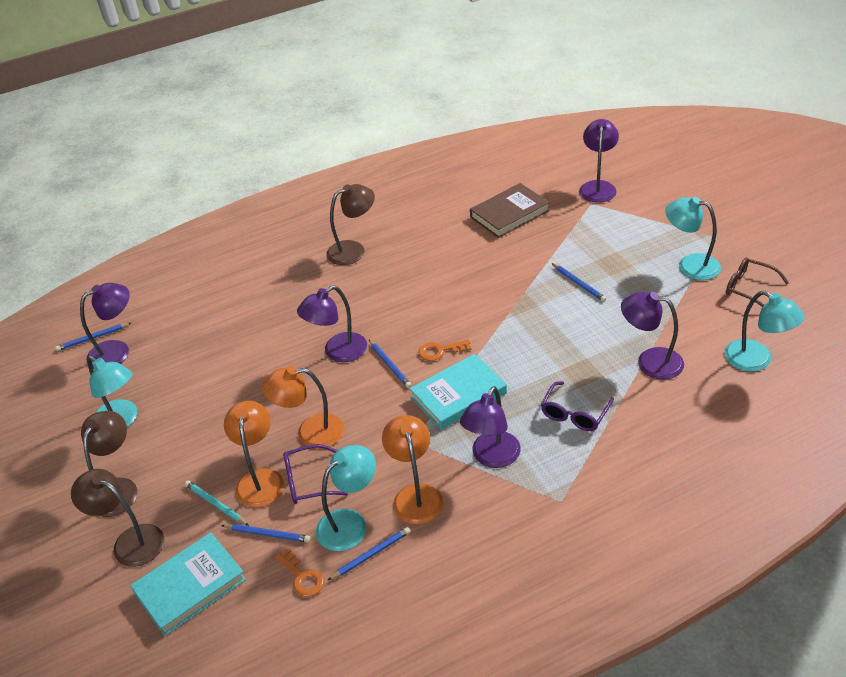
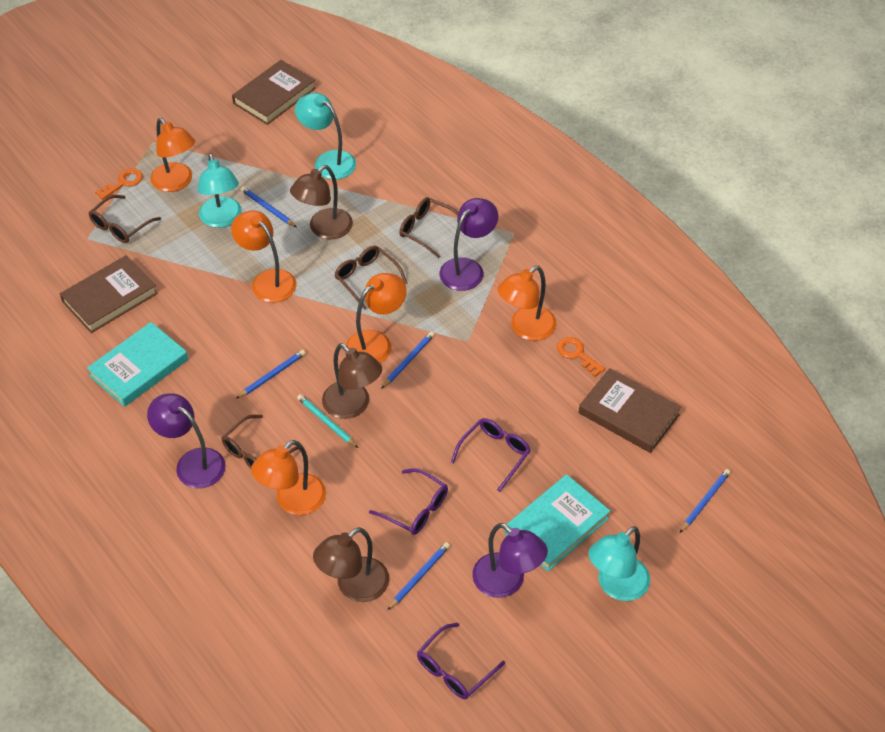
brown book: [470,183,550,238] = 1 -> [60,255,158,333] [232,60,316,125] [578,368,681,453] = 3
brown glasses: [726,257,789,307] = 1 -> [89,195,161,243] [221,415,299,469] [334,246,408,310] [399,197,458,258] = 4
orange lamp: [224,401,284,507] [262,366,344,449] [382,415,443,525] = 3 -> [150,118,195,192] [231,210,297,303] [251,440,326,515] [346,273,407,363] [497,266,557,341] = 5
purple glasses: [283,444,348,504] [541,381,614,431] = 2 -> [369,468,448,535] [417,623,505,699] [451,418,531,492] = 3
purple lamp: [80,283,130,368] [297,286,367,362] [460,386,521,468] [579,119,619,203] [621,292,684,380] = 5 -> [147,393,226,488] [439,198,498,291] [472,523,548,598] = 3
turquoise lamp: [87,356,137,427] [316,445,376,551] [665,197,721,280] [724,291,805,372] = 4 -> [198,153,242,228] [295,93,356,179] [588,526,650,601] = 3

